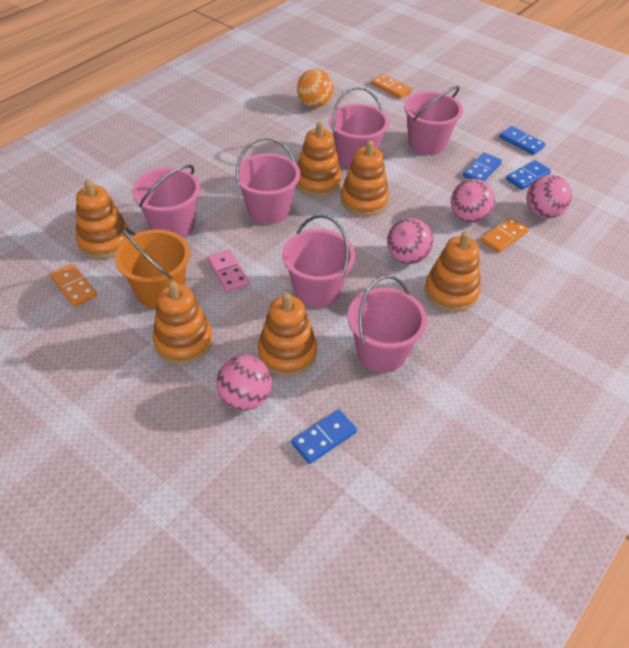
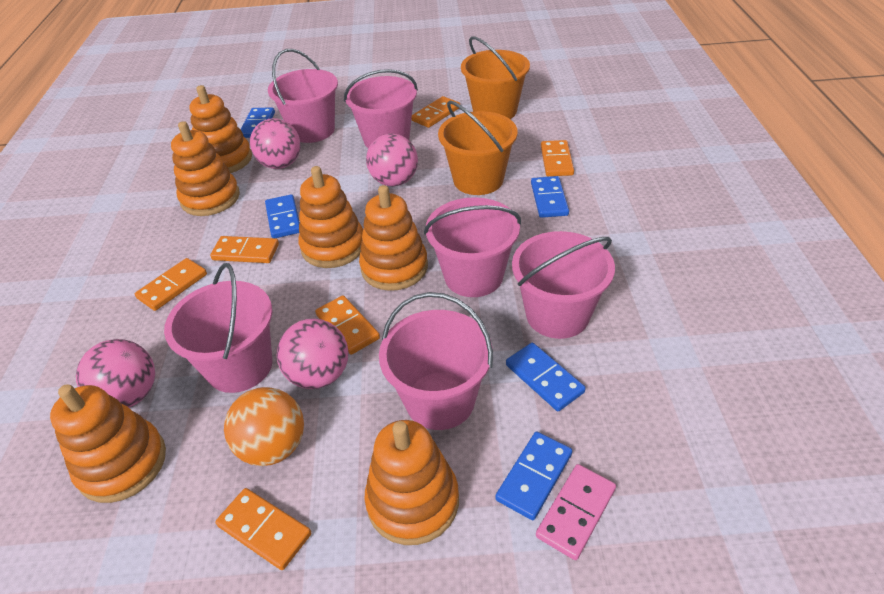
blue domino: [291,409,357,464] [463,152,502,181] [499,126,545,155] [506,160,551,190] = 4 -> [241,107,275,138] [265,194,300,238] [495,432,572,520] [506,343,586,411] [531,176,569,218] = 5
orange bucket: [115,227,190,309] = 1 -> [438,101,518,195] [461,36,530,119] = 2
orange domino: [50,263,97,307] [371,74,412,99] [481,217,529,253] = 3 -> [135,258,207,311] [210,236,279,263] [215,488,311,570] [315,295,380,355] [411,96,460,128] [541,140,574,176] = 6

